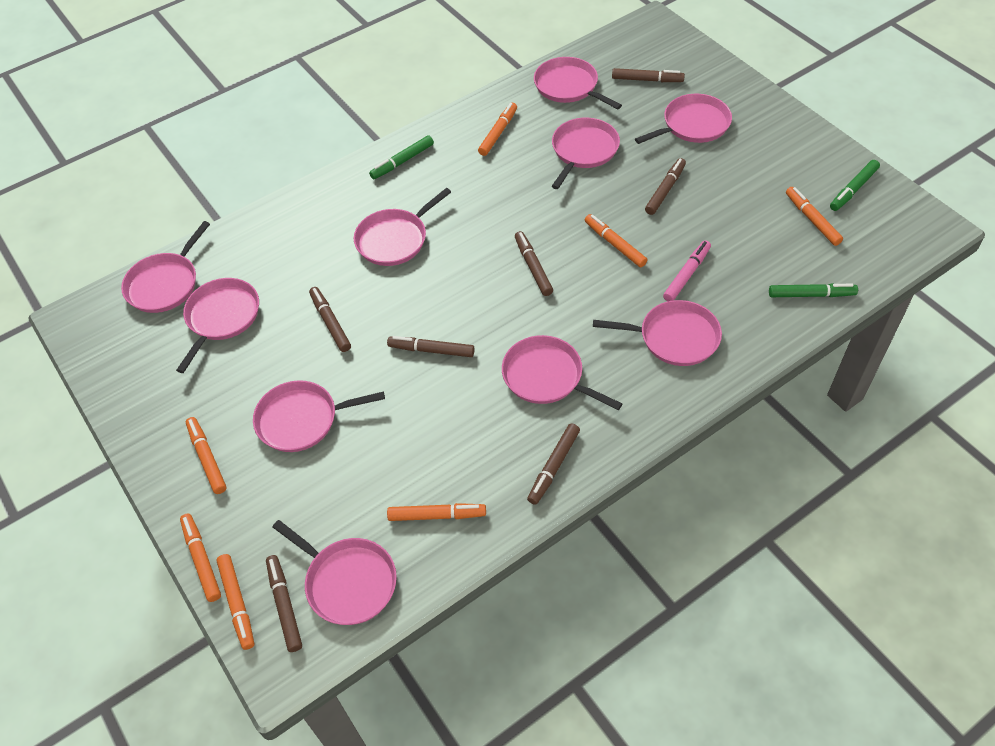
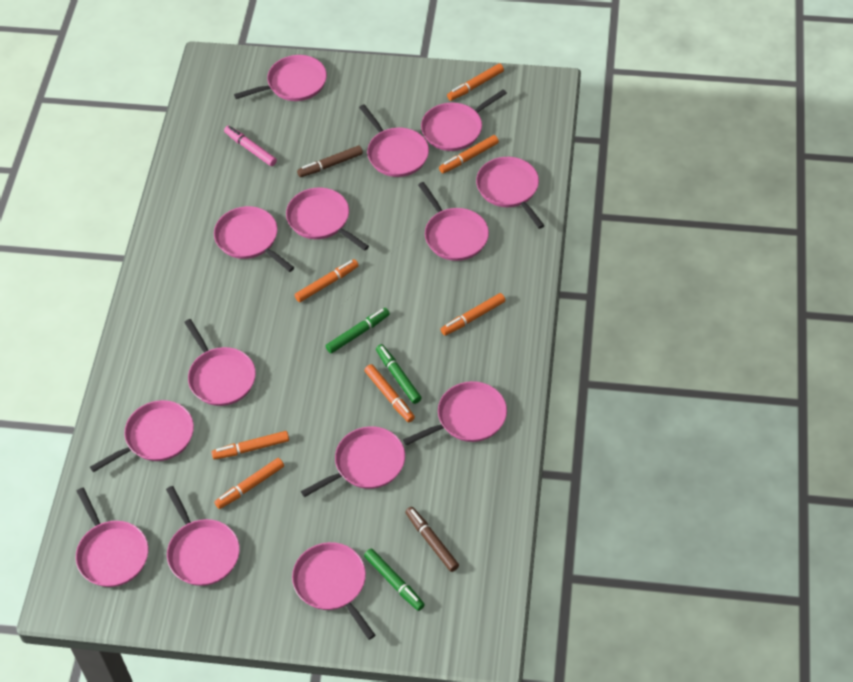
brown marker: [266,555,302,652] [309,287,351,352] [387,336,475,357] [515,231,553,296] [527,423,580,505] [612,68,685,82] [645,158,686,215] = 7 -> [297,145,363,177] [405,507,459,572] = 2
pink pan: [121,221,210,313] [176,278,259,373] [253,380,385,452] [272,520,397,625] [354,188,451,266] [502,335,622,410] [534,57,622,110] [552,117,620,189] [593,300,722,366] [635,94,732,144] = 10 -> [75,488,148,587] [90,400,194,472] [166,486,240,586] [184,319,256,406] [214,206,294,272] [234,55,327,101] [286,188,369,251] [292,542,375,640] [301,426,405,497] [359,104,429,177] [403,381,507,445] [418,182,489,261] [421,89,507,151] [476,157,545,229] = 14

